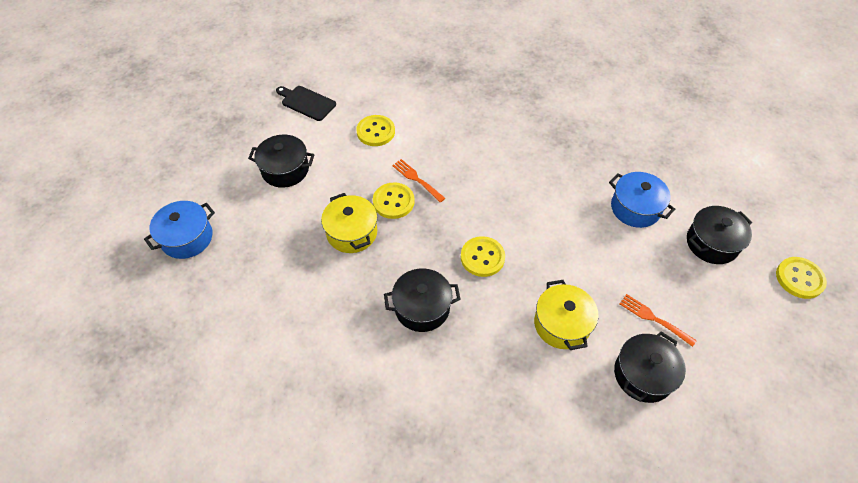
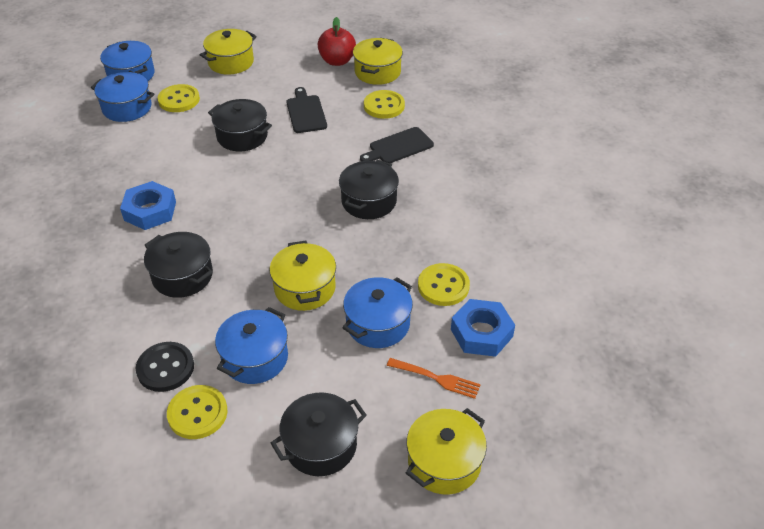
black button: none = 0 -> [136,342,194,392] = 1
black cutting board: [276,86,336,121] = 1 -> [287,87,327,133] [360,127,434,163] = 2
blue nut: none = 0 -> [120,181,176,230] [451,299,515,357] = 2
blue pot: [144,201,215,259] [609,172,675,228] = 2 -> [91,72,154,122] [100,41,155,81] [215,307,288,384] [342,277,413,348] = 4
orange fork: [392,159,445,203] [620,294,697,347] = 2 -> [387,358,481,399] = 1
red apple: none = 0 -> [318,17,356,66] = 1
yellow pot: [321,193,377,253] [534,280,599,350] = 2 -> [200,29,257,75] [270,240,336,311] [353,38,403,85] [406,408,487,495] = 4

